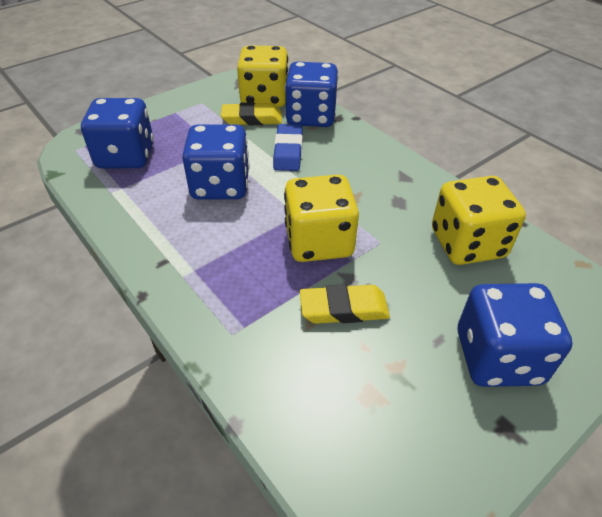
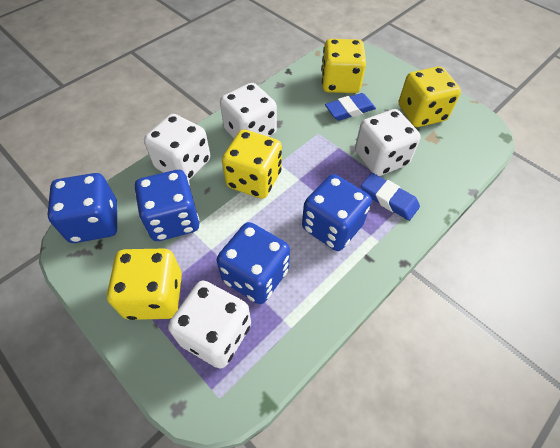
blue eraser: [273,124,303,171] = 1 -> [325,93,376,121] [361,173,420,221] = 2
white dice: none = 0 -> [144,114,210,180] [168,280,251,369] [220,83,277,138] [355,109,421,176] = 4
yellow dice: [237,46,288,107] [284,174,359,262] [432,176,526,265] = 3 -> [107,248,182,320] [222,129,282,199] [321,39,366,93] [399,66,461,127] = 4
yellow eraser: [221,102,282,125] [300,284,390,324] = 2 -> none = 0

